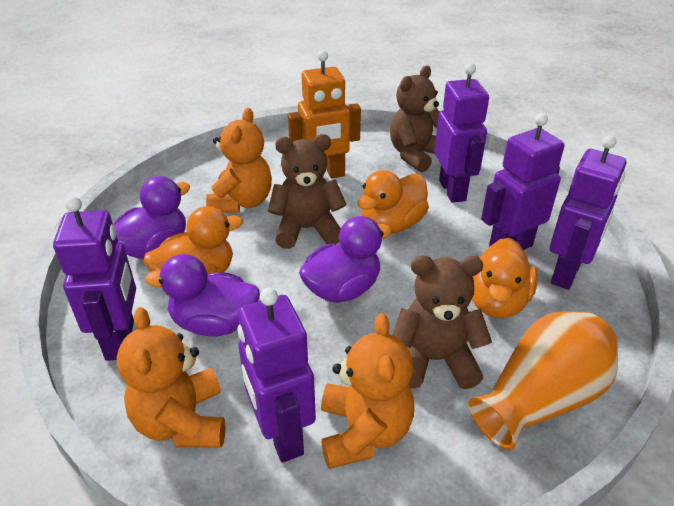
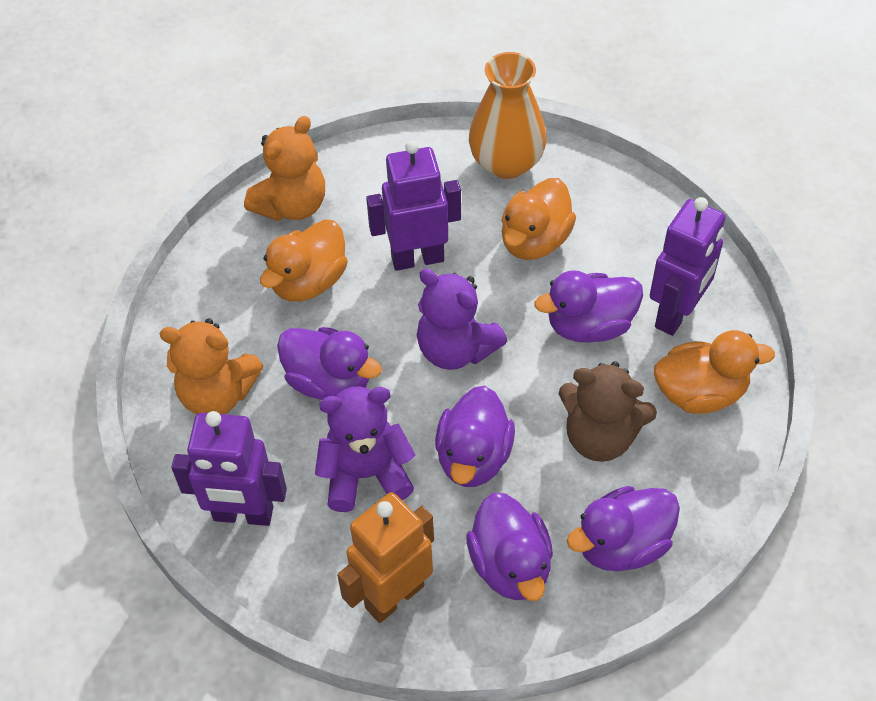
brown teddy bear: [268,134,347,249] [390,66,440,172] [393,256,492,389] = 3 -> [559,361,657,462] = 1
orange teddy bear: [116,307,225,447] [206,108,272,213] [321,313,414,469] = 3 -> [160,318,263,415] [244,116,325,221] = 2
purple duck: [114,176,190,259] [145,254,260,336] [299,216,392,303] = 3 -> [277,327,382,400] [435,386,515,487] [466,493,553,601] [534,270,643,343] [567,486,680,571] = 5
purple robot: [53,196,136,361] [237,288,316,463] [434,63,489,203] [481,113,564,250] [550,135,626,290] = 5 -> [171,411,287,526] [366,140,461,271] [650,197,726,336] = 3
purple teddy bear: none = 0 -> [315,386,416,512] [417,269,507,370] = 2

